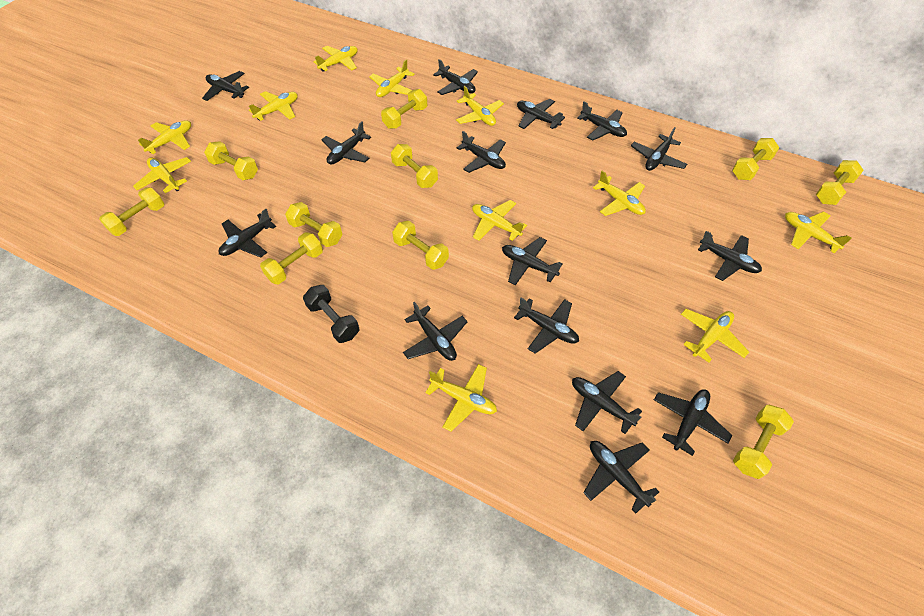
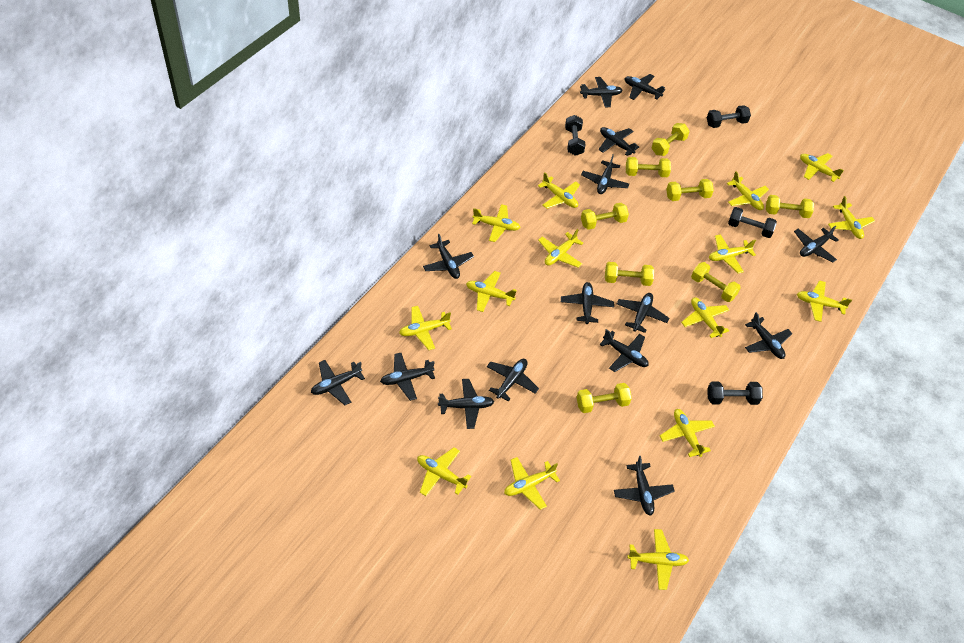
black dumbbell: [303,285,359,343] = 1 -> [565,115,585,156] [707,105,751,128] [707,381,763,405] [728,207,777,238] = 4
yellow dumbbell: [99,187,164,236] [204,141,258,180] [260,232,323,284] [285,202,343,247] [381,89,427,129] [391,144,438,188] [392,221,449,270] [732,138,780,180] [733,405,794,479] [816,160,864,205] = 10 -> [577,383,632,413] [581,203,629,230] [605,262,654,286] [626,157,671,177] [651,123,690,156] [666,179,714,201] [691,262,741,302] [766,195,814,218] = 8
yellow plane: [133,157,191,193] [138,120,191,154] [249,91,298,121] [313,46,358,72] [369,59,414,97] [425,364,497,431] [456,86,504,126] [472,200,527,241] [593,171,646,216] [681,309,749,363] [785,211,852,253] = 11 -> [399,306,452,350] [417,447,471,496] [466,271,517,312] [472,204,521,242] [504,457,560,510] [538,172,580,209] [538,229,583,268] [627,529,689,590] [660,409,715,457] [681,297,729,338] [709,234,756,273] [727,171,769,210] [797,280,852,322] [800,153,844,182] [828,196,875,239] = 15

